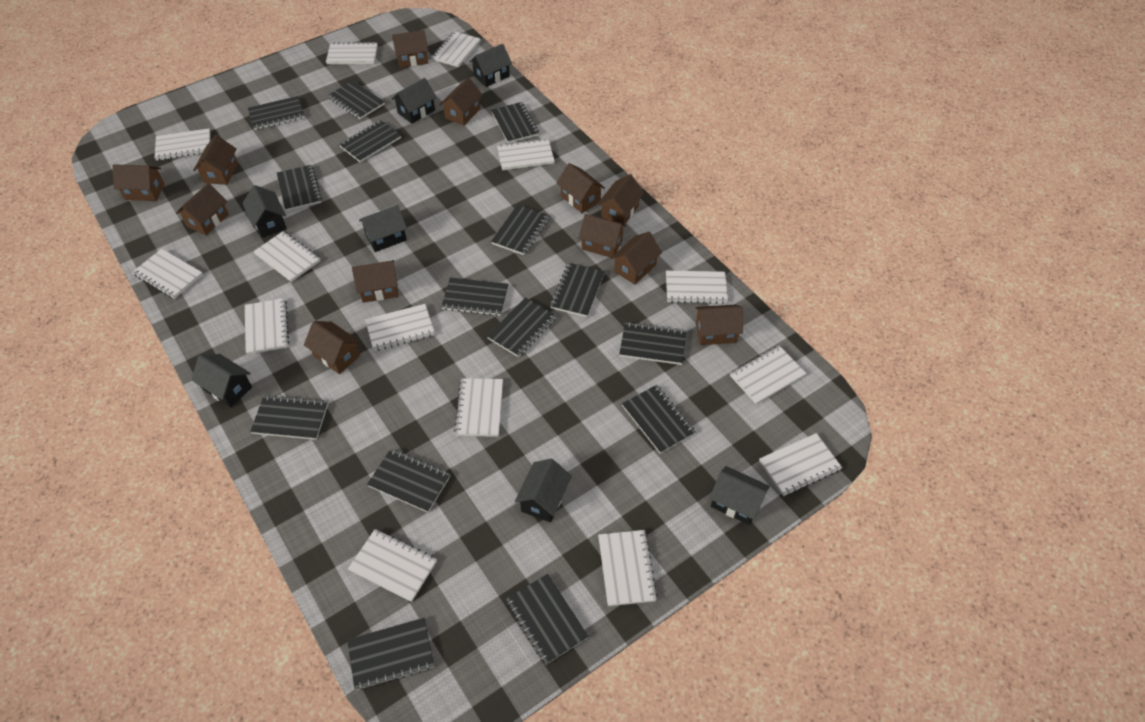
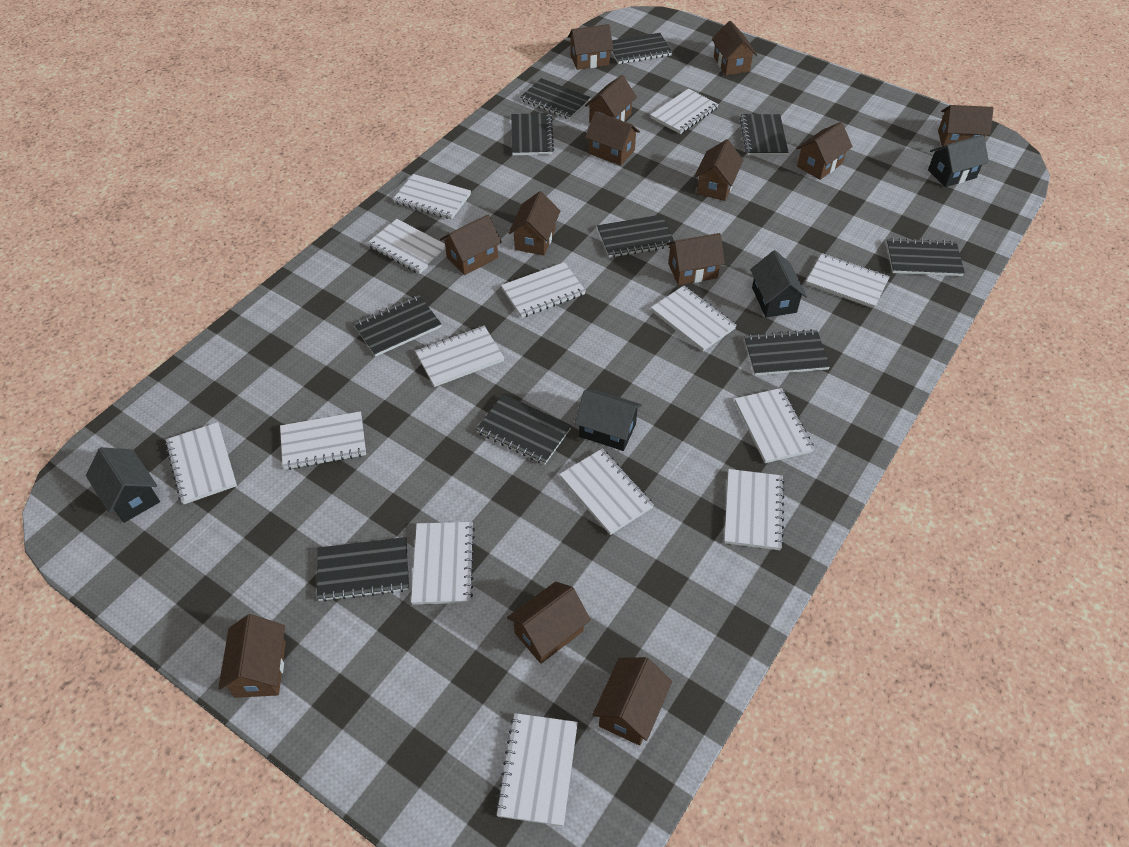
black house: [191,354,252,408] [243,185,287,238] [359,205,407,252] [392,78,437,124] [469,44,512,87] [515,458,572,523] [709,466,770,525] = 7 -> [86,447,160,523] [575,389,642,451] [750,250,807,317] [928,135,989,187] = 4
black notebook: [248,96,305,130] [250,395,328,440] [277,165,322,211] [328,81,385,119] [339,120,401,162] [347,618,434,690] [367,449,450,512] [441,277,508,316] [487,298,556,357] [491,102,539,143] [491,205,549,255] [506,574,589,665] [550,263,605,317] [619,322,687,365] [622,385,695,454] = 15 -> [317,537,409,602] [354,295,441,357] [476,394,572,465] [511,113,554,155] [520,78,591,120] [597,215,674,258] [611,33,672,64] [740,114,789,156] [744,329,830,376] [886,238,965,276] = 10
brown house: [112,164,165,201] [176,183,229,235] [193,135,238,185] [304,321,361,374] [352,260,398,303] [392,30,428,68] [439,78,483,125] [557,163,605,213] [579,214,626,258] [598,174,644,225] [611,232,662,285] [695,305,743,345] = 12 -> [218,614,286,698] [440,215,502,275] [507,582,591,664] [509,191,560,255] [568,24,613,70] [585,75,637,123] [585,111,640,166] [592,657,672,746] [666,233,725,285] [694,139,743,201] [712,21,757,75] [796,122,853,180] [938,105,994,146] = 13

